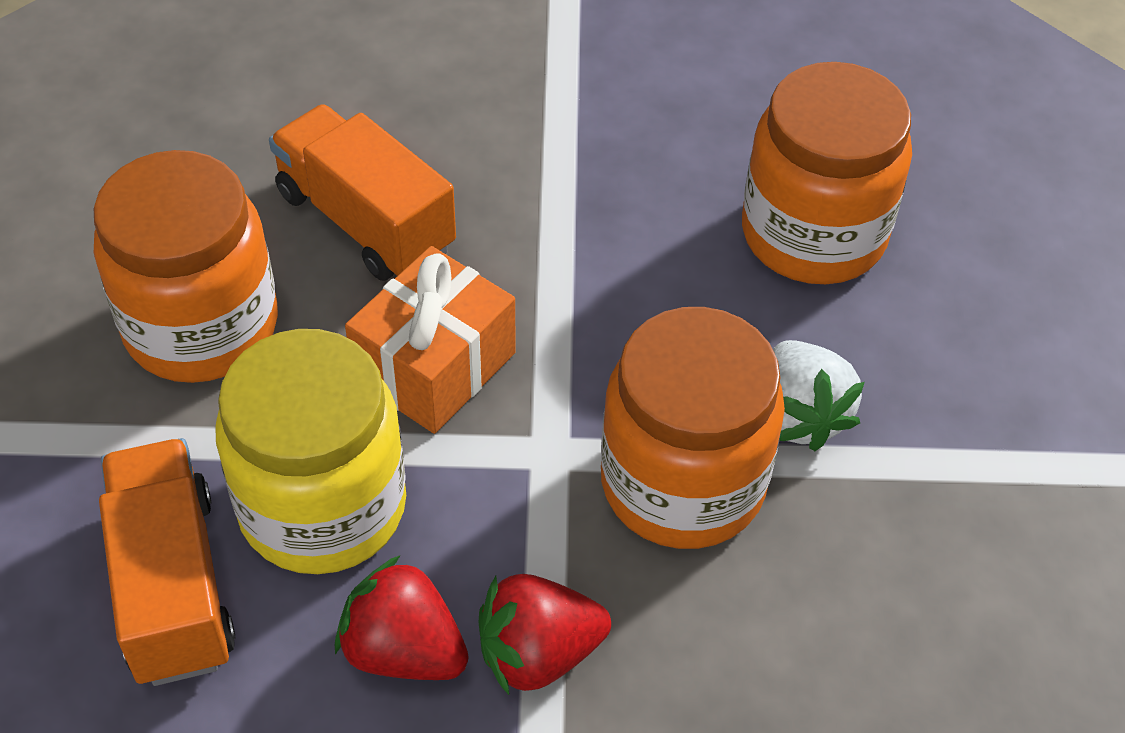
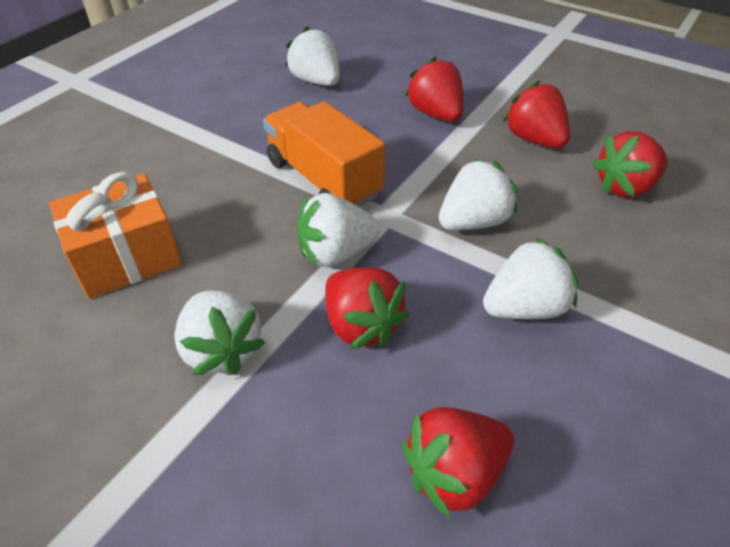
orange jar: [94,150,278,383] [601,307,785,549] [742,62,912,284] = 3 -> none = 0
orange truck: [99,438,236,686] [269,104,456,281] = 2 -> [263,101,385,207] = 1
red strawberry: [335,555,469,680] [479,574,611,695] = 2 -> [325,267,409,349] [402,407,514,519] [405,57,464,122] [503,80,570,148] [593,131,668,198] = 5
white strawberry: [773,340,864,451] = 1 -> [174,291,265,375] [285,26,340,86] [297,193,380,266] [439,158,517,230] [483,237,578,319] = 5
yellow jar: [215,329,406,574] = 1 -> none = 0

